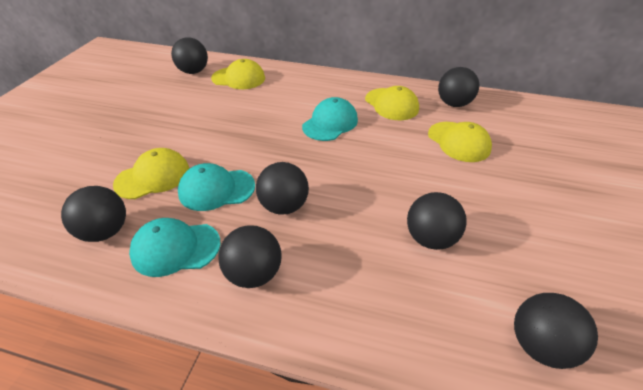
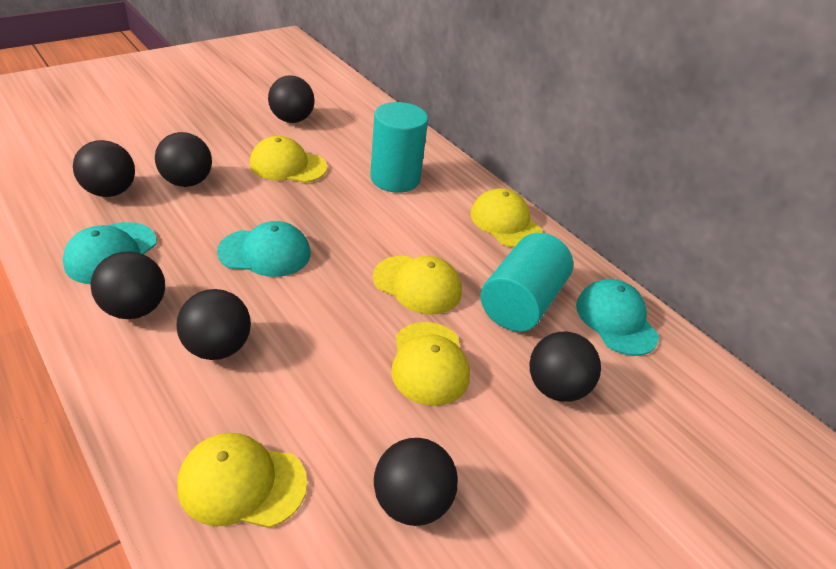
turquoise cylinder: none = 0 -> [370,102,428,193] [481,233,573,332] = 2
yellow cap: [113,148,190,199] [211,59,265,89] [365,86,419,120] [428,122,492,162] = 4 -> [177,433,307,528] [250,136,327,183] [373,256,462,315] [391,322,470,406] [471,188,543,248] = 5

